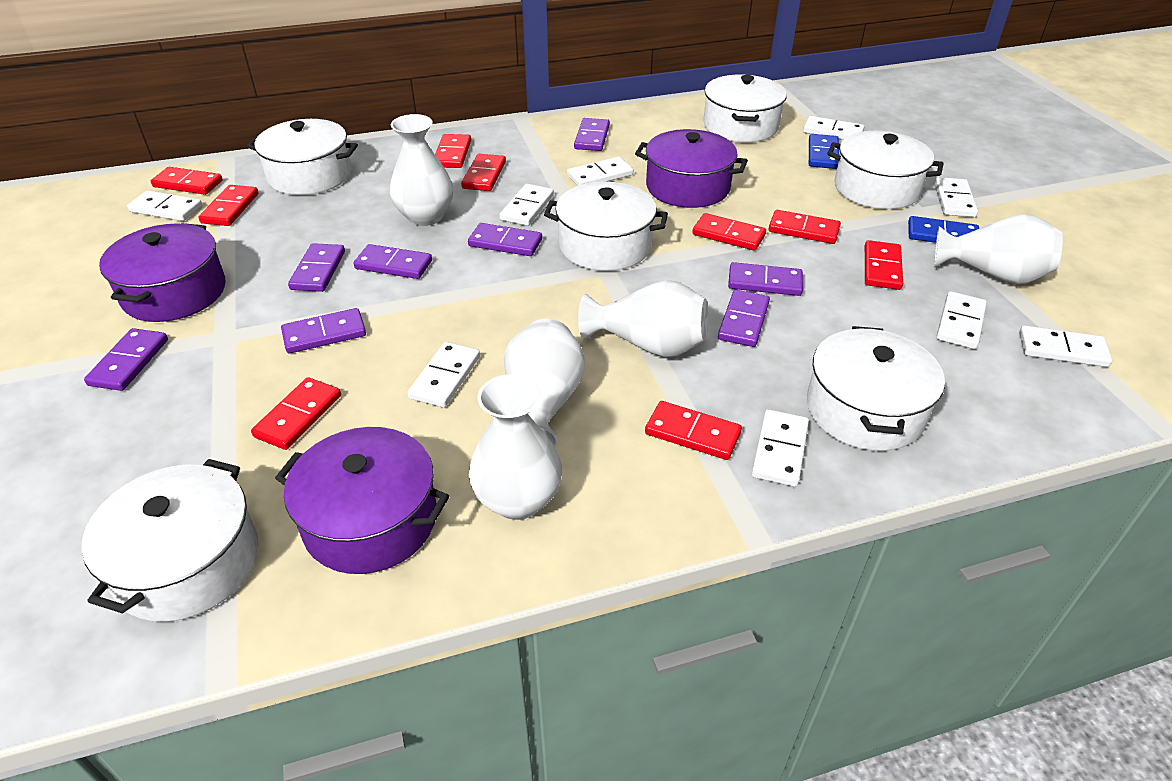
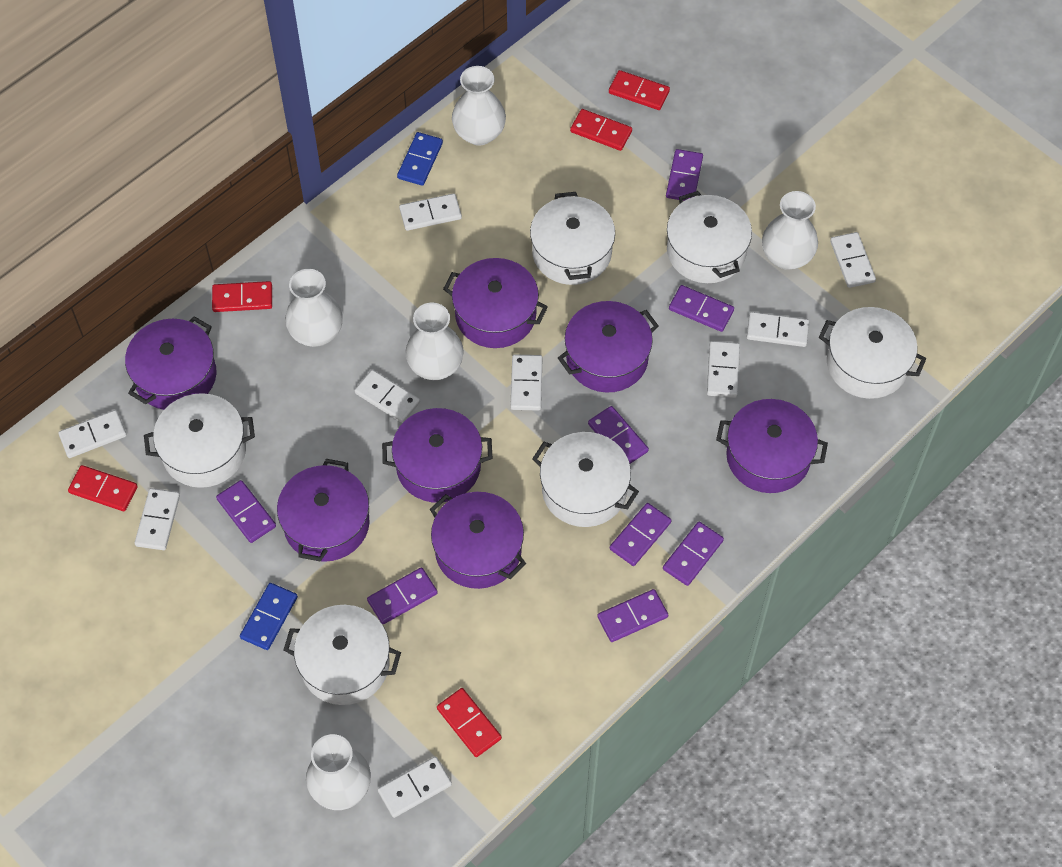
purple pot: [99,223,225,322] [275,427,449,574] [635,129,748,208] = 3 -> [125,316,216,410] [277,459,370,562] [382,408,492,503] [430,492,526,589] [443,258,548,348] [558,301,659,393] [716,399,828,493] = 7
red domino: [151,167,223,195] [198,185,259,226] [251,377,341,450] [435,134,471,168] [461,154,506,191] [645,401,742,460] [692,213,766,251] [768,210,841,244] [865,240,903,290] = 9 -> [68,465,138,511] [212,281,272,312] [437,688,502,757] [570,109,632,151] [609,70,670,110] = 5

